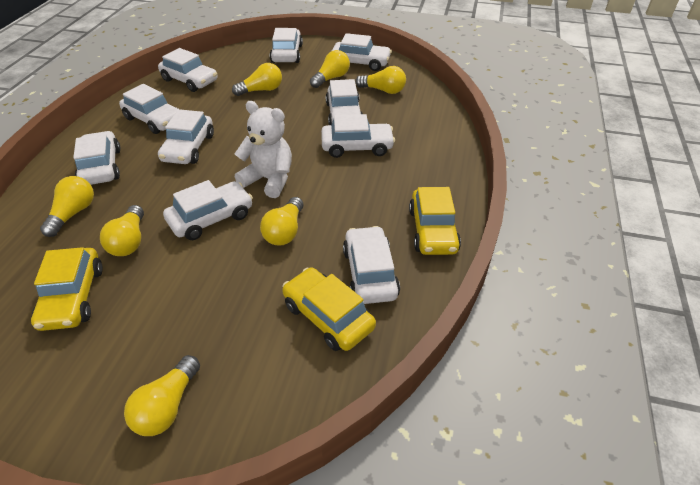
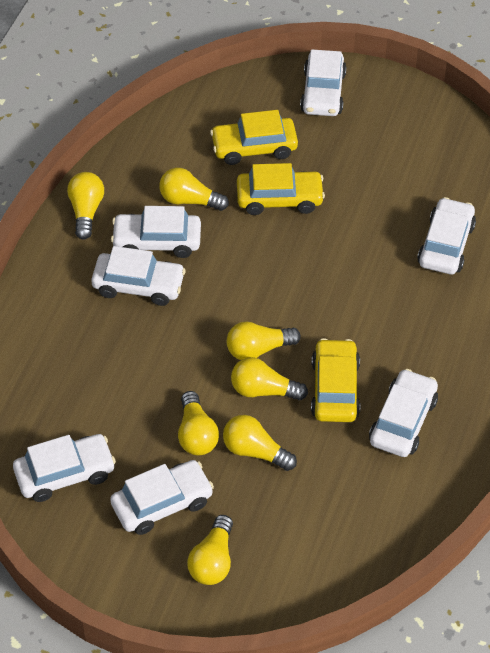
white car: [73,131,121,185] [119,84,178,134] [158,48,218,92] [158,109,214,164] [163,180,253,240] [270,28,303,63] [321,114,395,158] [326,79,363,125] [332,33,392,71] [343,226,400,304] = 10 -> [13,434,116,502] [91,246,186,306] [110,460,214,535] [111,206,201,258] [300,49,346,116] [369,369,438,457] [417,197,476,274] = 7
white teddy bear: [235,101,292,198] = 1 -> none = 0

